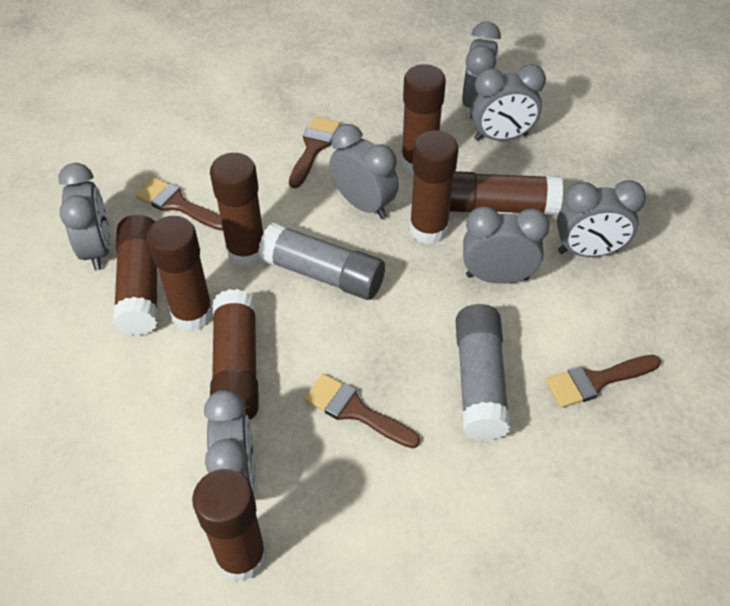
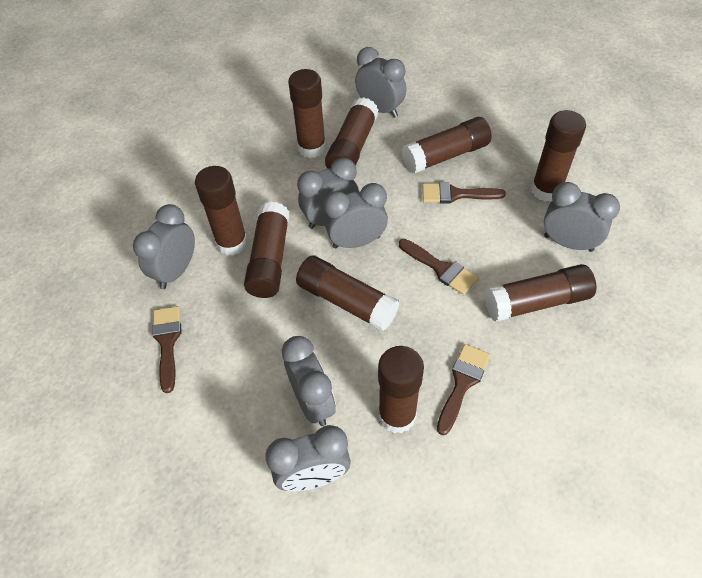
brown glue stick: [113,215,158,336] [147,216,213,331] [192,469,267,582] [210,153,263,267] [210,289,259,420] [401,64,446,176] [409,130,458,244] [450,171,563,215] = 8 -> [195,166,248,256] [244,202,290,298] [288,69,326,158] [296,255,399,331] [325,97,378,168] [378,346,424,434] [402,117,492,174] [484,264,596,322] [531,110,586,202] = 9
grey glue stick: [258,222,385,300] [456,304,511,441] = 2 -> none = 0

